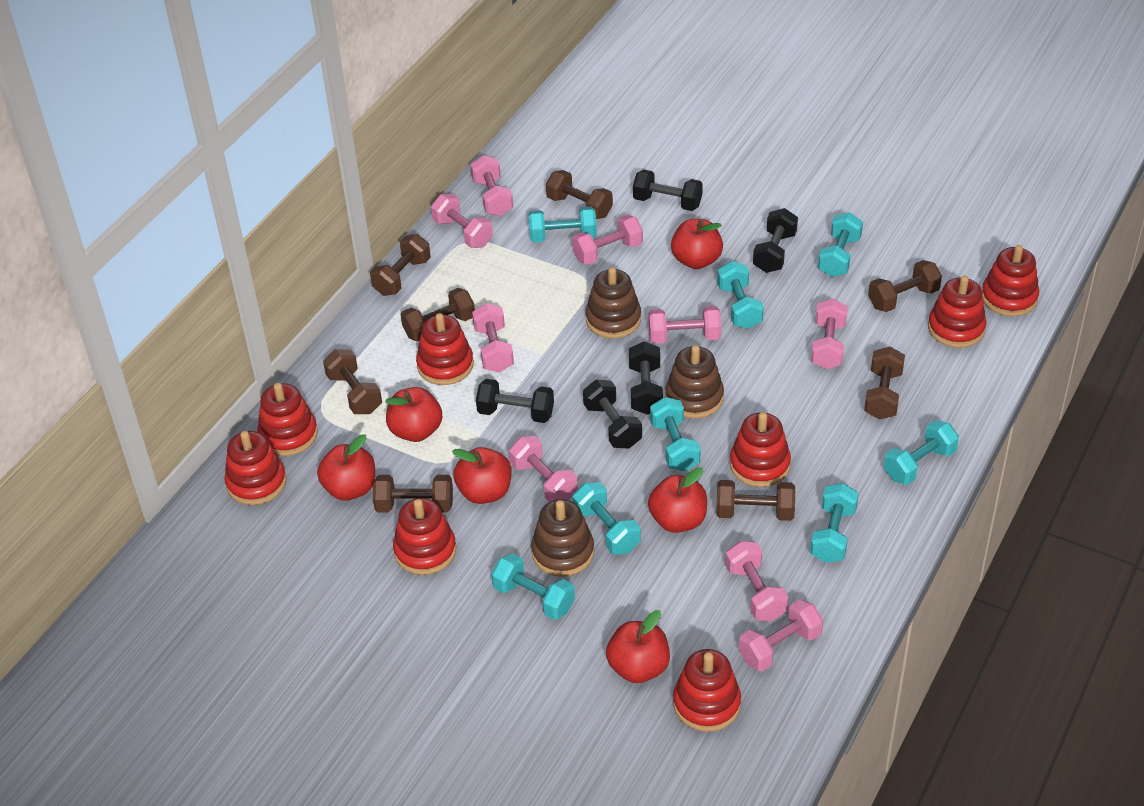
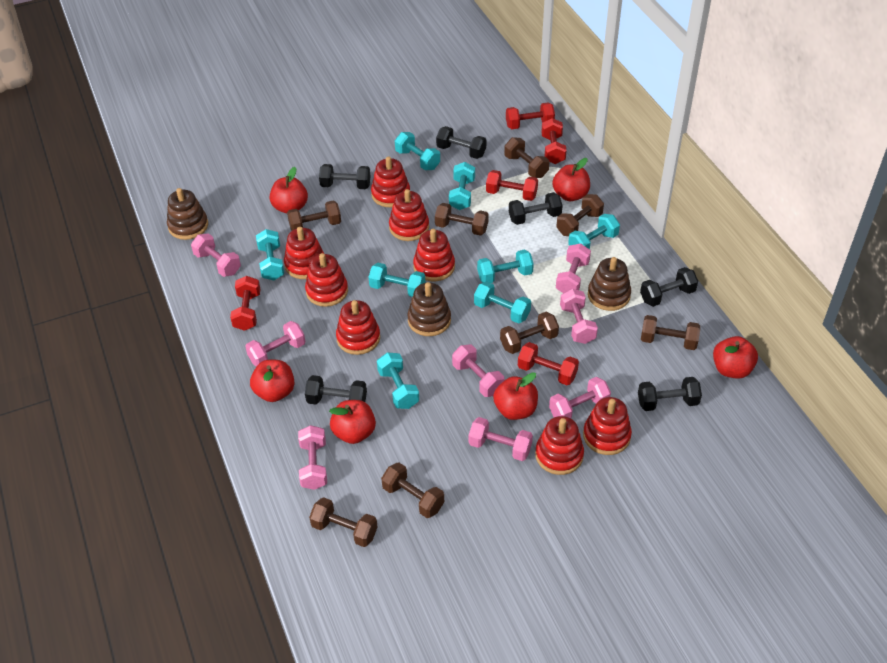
black dumbbell: [476,379,554,423] [583,379,642,448] [629,341,663,415] [633,170,703,211] [753,208,798,273] = 5 -> [305,375,367,404] [319,164,370,189] [436,126,486,159] [509,192,563,225] [638,377,702,411] [640,267,698,307] = 6
pink dumbbell: [431,194,493,248] [470,155,513,216] [472,303,514,373] [509,436,578,502] [572,215,643,265] [648,306,721,344] [725,541,788,621] [739,599,823,671] [811,299,848,369] = 9 -> [191,233,241,277] [245,321,305,367] [298,425,327,490] [452,344,504,397] [469,417,533,461] [549,377,611,418] [556,244,591,293] [560,289,598,344] = 8
red dumbbell: none = 0 -> [230,276,260,331] [486,170,538,201] [506,102,555,129] [518,342,579,385] [541,118,566,164] = 5

